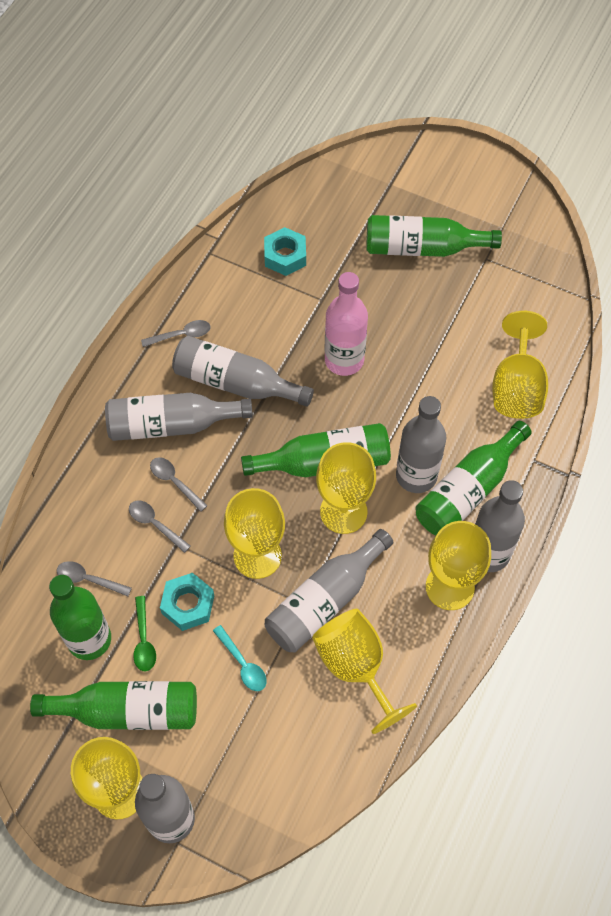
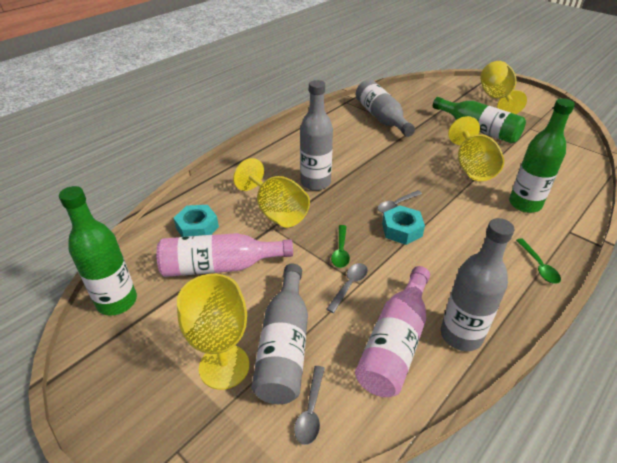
green bottle: [30,681,197,730] [49,575,111,660] [241,423,391,477] [366,215,502,257] [415,421,532,536] = 5 -> [59,186,137,316] [433,97,526,144] [509,98,575,213] = 3
green spoon: [133,596,156,671] = 1 -> [331,225,350,268] [516,239,561,284] = 2
grey bottle: [105,393,253,441] [135,774,195,843] [172,336,314,407] [265,529,393,652] [396,396,446,493] [475,480,525,572] = 6 -> [251,264,308,404] [300,80,333,191] [356,79,415,137] [441,218,515,351] = 4
grey spoon: [57,561,132,596] [129,500,191,553] [141,320,210,347] [150,457,208,512] = 4 -> [294,366,325,445] [326,263,368,313] [378,190,422,213] = 3
pink bottle: [325,272,368,376] = 1 -> [156,233,293,277] [355,266,430,397] = 2
turquoise spoon: [213,625,267,691] = 1 -> none = 0
yellow goblet: [71,737,143,819] [224,488,285,579] [312,609,417,734] [316,442,376,534] [426,521,491,610] [492,311,548,419] = 6 -> [177,274,249,390] [233,158,310,228] [448,116,504,181] [480,61,527,114] = 4

